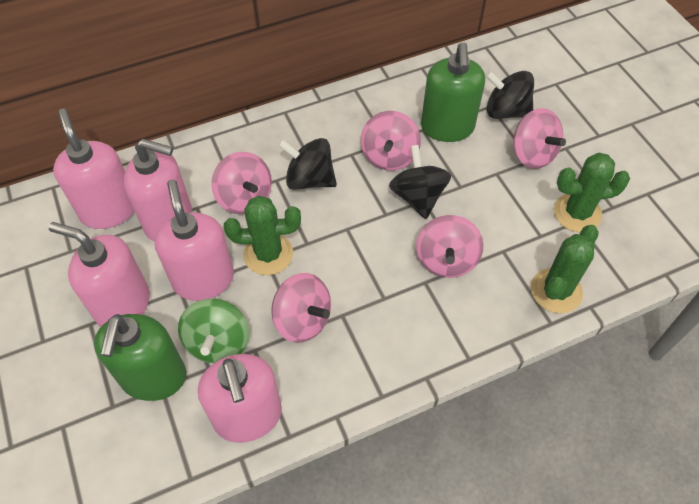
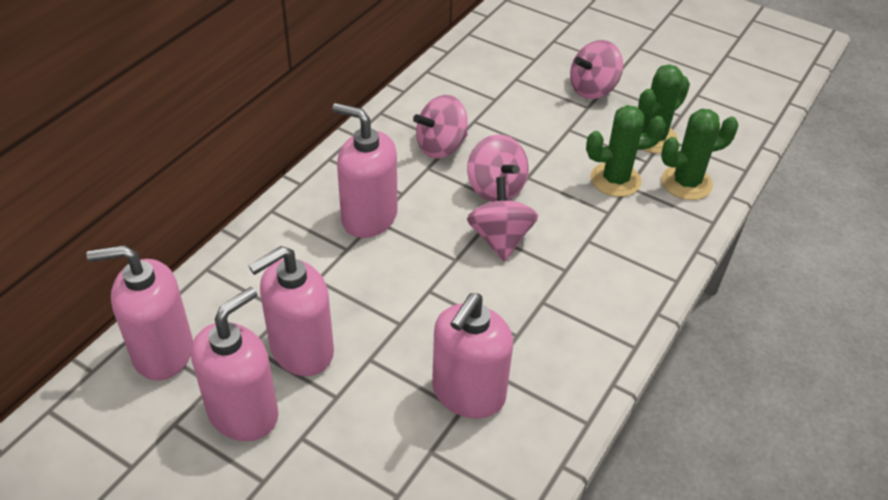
black spinning top: [278,138,337,190] [389,145,451,219] [485,71,534,119] = 3 -> none = 0
green soap dispenser: [94,314,187,401] [421,42,485,142] = 2 -> none = 0
green spinning top: [178,299,250,363] = 1 -> none = 0
pink spinning top: [211,152,272,214] [271,273,331,343] [361,111,421,171] [416,215,483,278] [514,108,566,169] = 5 -> [413,95,468,159] [467,134,529,202] [467,177,538,262] [570,40,623,99] = 4

